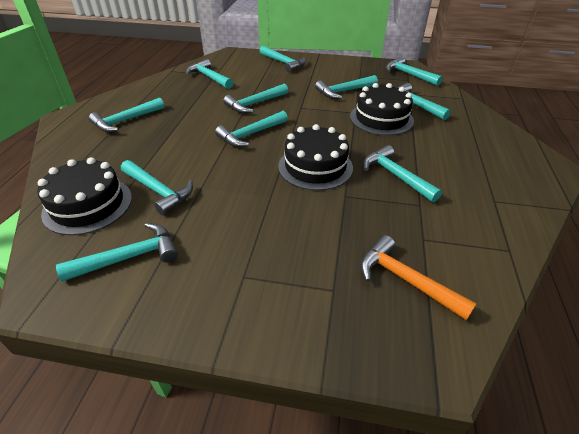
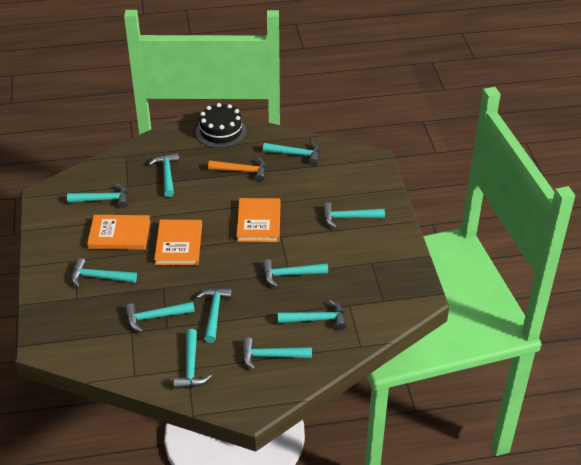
black cake: [37,157,132,235] [278,124,353,191] [350,83,414,135] = 3 -> [196,103,247,148] = 1
orange book: none = 0 -> [87,215,151,250] [154,220,202,265] [236,198,281,242] = 3

